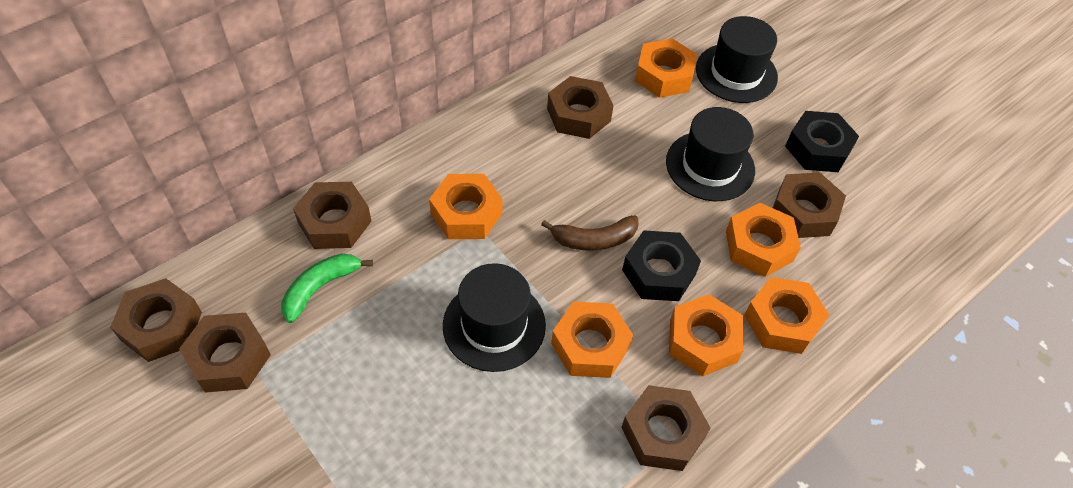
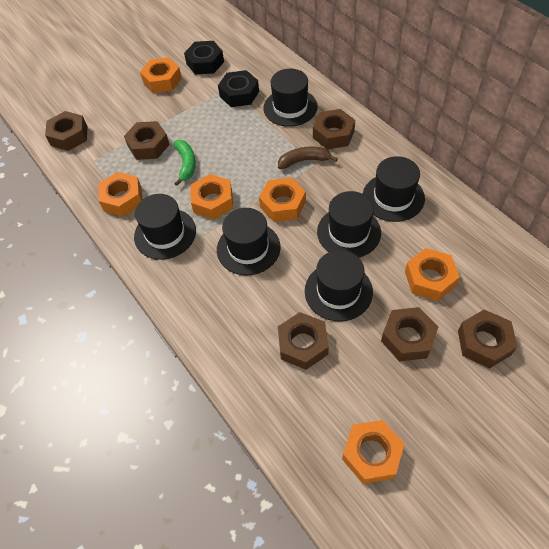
black hat: [443,263,546,372] [666,107,755,201] [696,16,778,103] = 3 -> [134,194,196,260] [217,208,280,275] [263,69,318,127] [305,250,373,322] [317,191,381,257] [363,156,425,222] = 6

